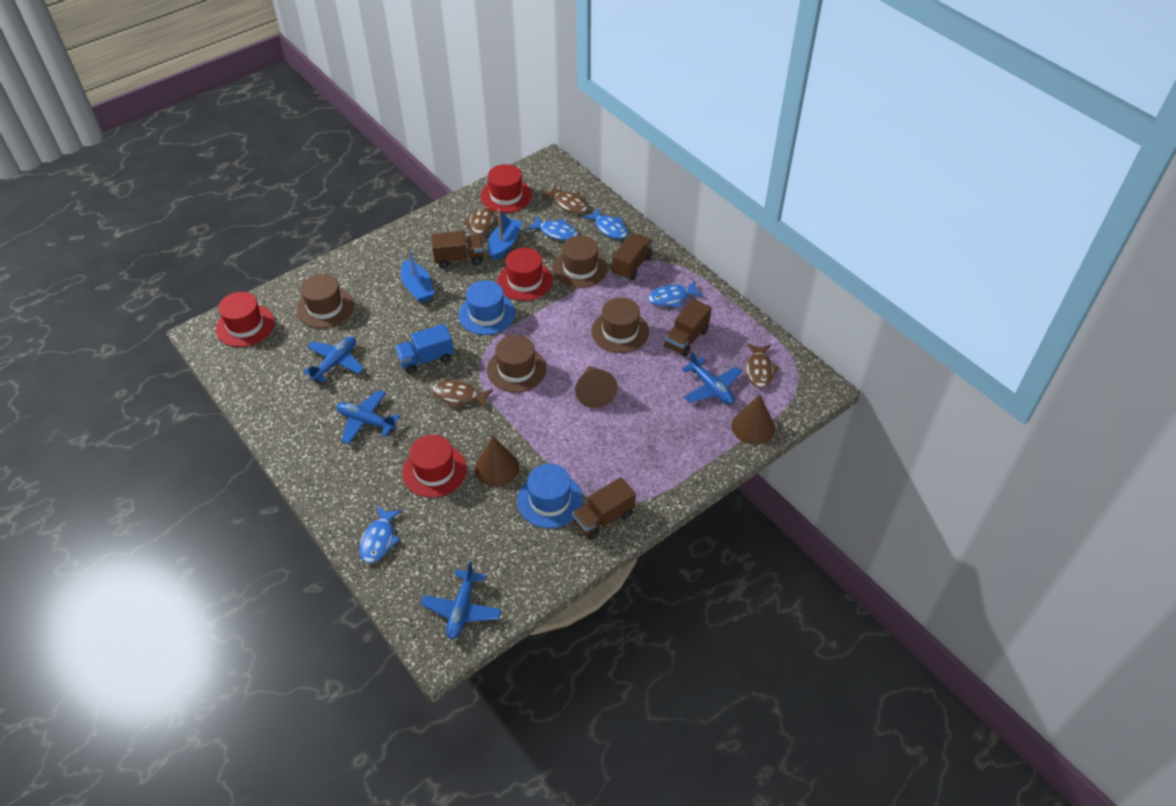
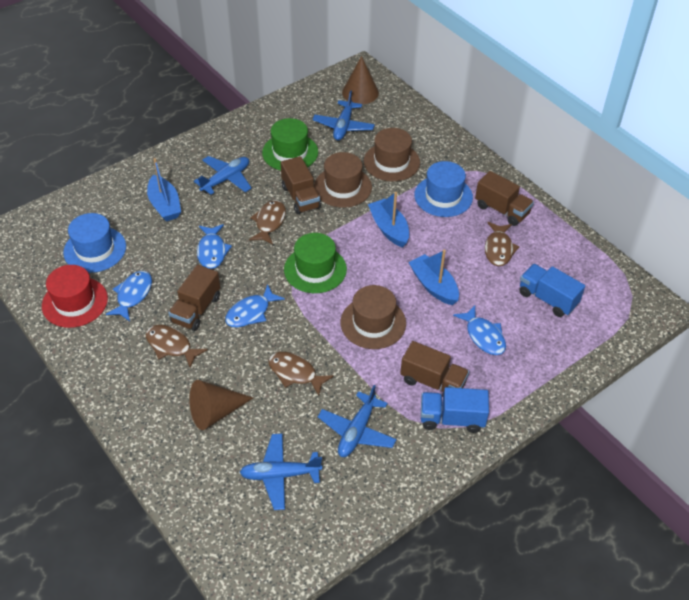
blue boat: [401,244,434,303] [488,209,523,261] = 2 -> [147,158,181,221] [368,192,409,248] [408,250,459,305] = 3
blue truck: [395,324,454,374] = 1 -> [421,387,489,433] [519,264,585,317] = 2
brown cone: [474,436,519,487] [575,366,618,408] [731,395,775,445] = 3 -> [189,380,253,430] [342,56,379,104] = 2
brown hat: [296,274,354,328] [487,335,546,392] [553,236,608,288] [591,297,649,353] = 4 -> [314,152,372,208] [340,285,406,349] [364,128,420,181] = 3
green hat: none = 0 -> [262,118,318,170] [284,233,347,293] = 2
red hat: [216,292,275,347] [402,435,467,498] [481,164,532,213] [497,248,553,301] = 4 -> [42,265,108,328] = 1

